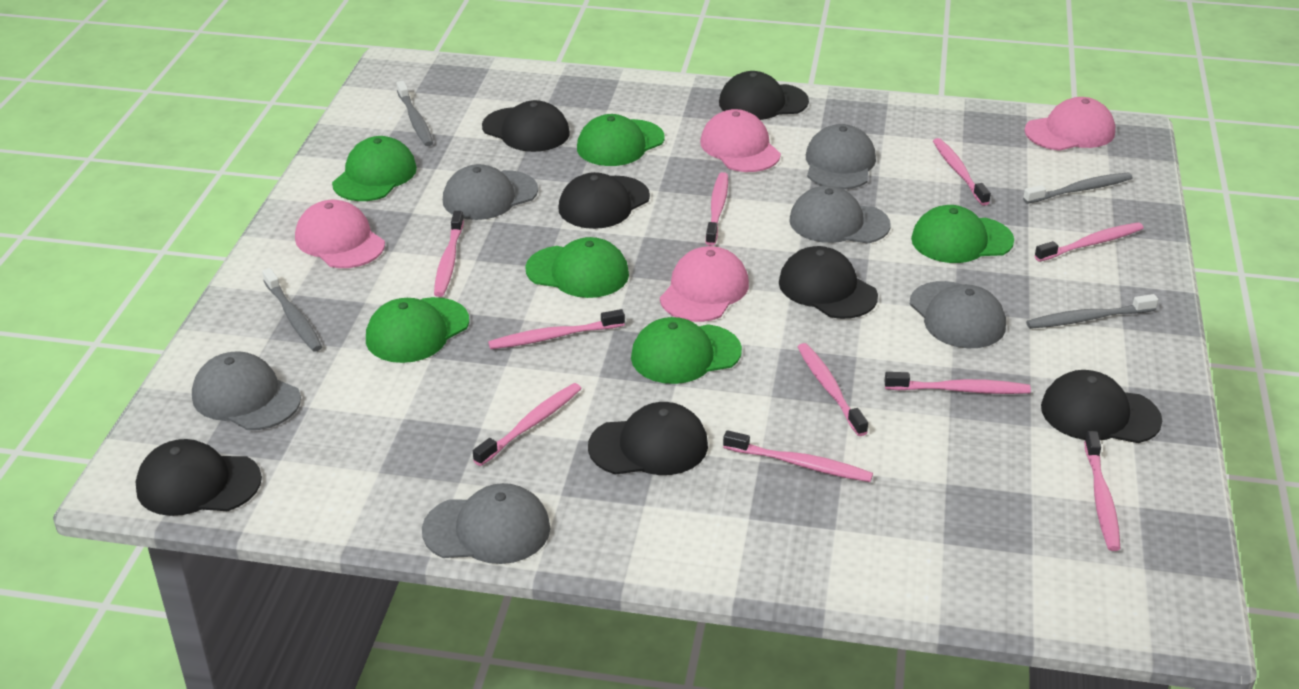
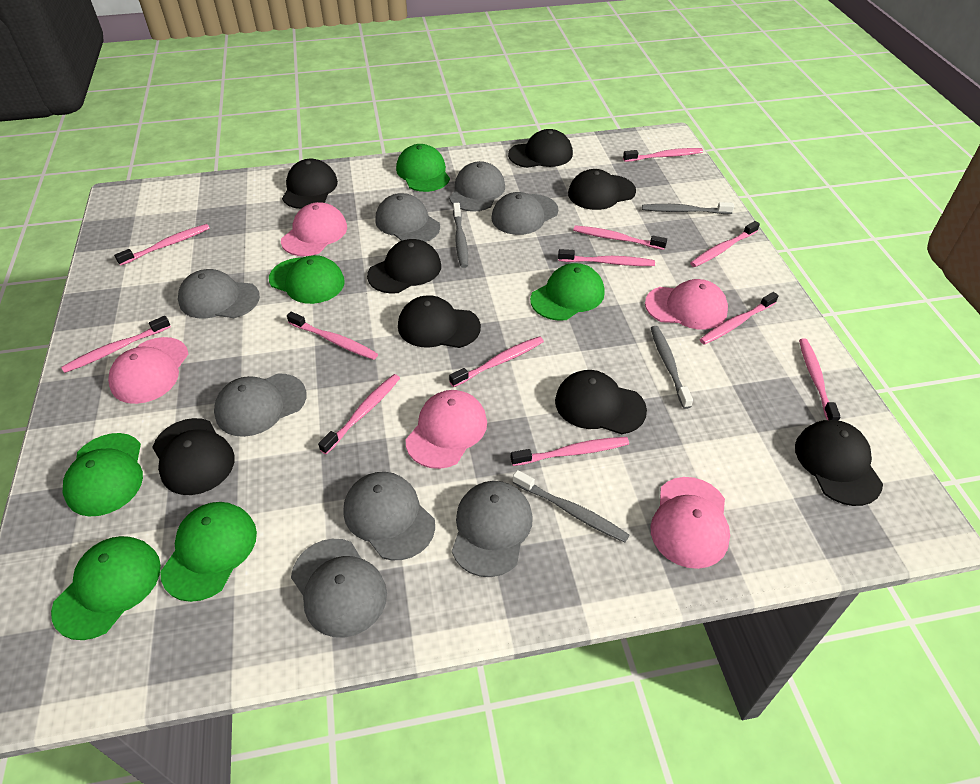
black cap: [136,439,262,516] [482,100,570,152] [558,172,650,229] [588,402,708,475] [719,71,809,120] [779,246,878,319] [1041,370,1162,443] = 7 -> [152,418,235,495] [282,159,338,209] [367,239,441,294] [398,295,481,348] [508,129,573,168] [555,370,647,434] [568,169,636,210] [795,420,883,506] = 8
grey cap: [192,351,301,430] [422,483,550,564] [443,164,538,220] [790,186,891,244] [806,124,876,189] [910,281,1006,348] = 6 -> [178,269,260,319] [214,373,307,437] [291,539,387,638] [343,472,435,560] [375,193,440,242] [449,161,505,212] [452,481,533,577] [492,192,558,235] = 8
pink cap: [295,200,385,268] [660,246,749,322] [700,109,781,172] [1024,97,1115,151] = 4 -> [108,337,188,404] [281,202,347,256] [405,390,487,469] [645,279,728,329] [650,477,730,569] = 5
pink toothbrush: [434,211,464,297] [473,383,582,466] [488,309,625,349] [706,172,728,246] [723,430,873,482] [798,343,868,436] [884,372,1031,394] [933,138,991,206] [1034,222,1144,262] [1084,431,1120,551] = 10 -> [61,316,171,373] [114,224,210,266] [287,312,378,360] [318,374,400,454] [449,336,544,387] [511,437,629,466] [558,249,655,266] [573,225,667,250] [623,148,703,162] [690,221,760,267] [700,292,779,345] [799,338,841,421] = 12

